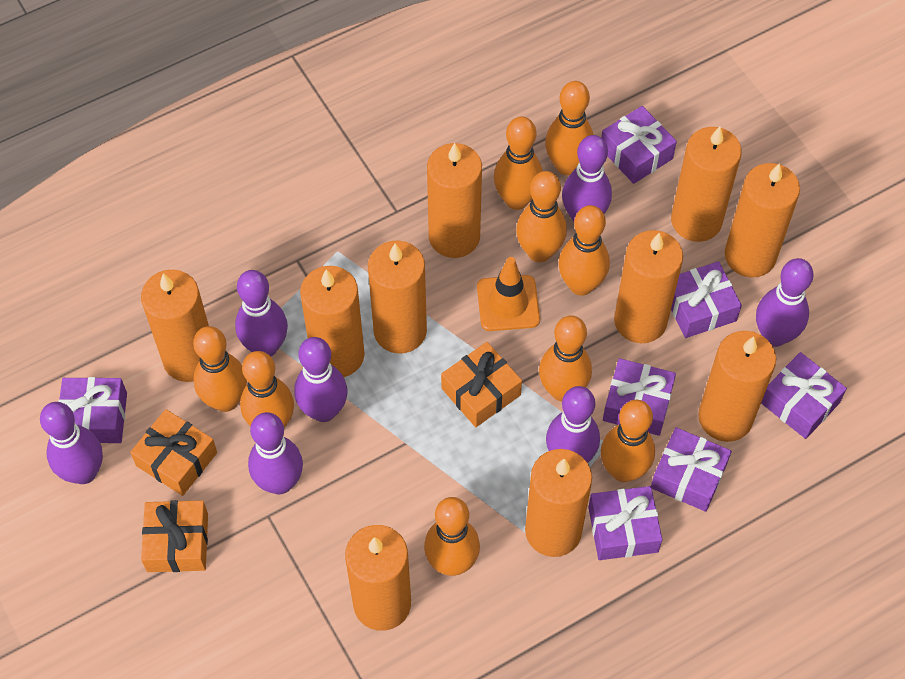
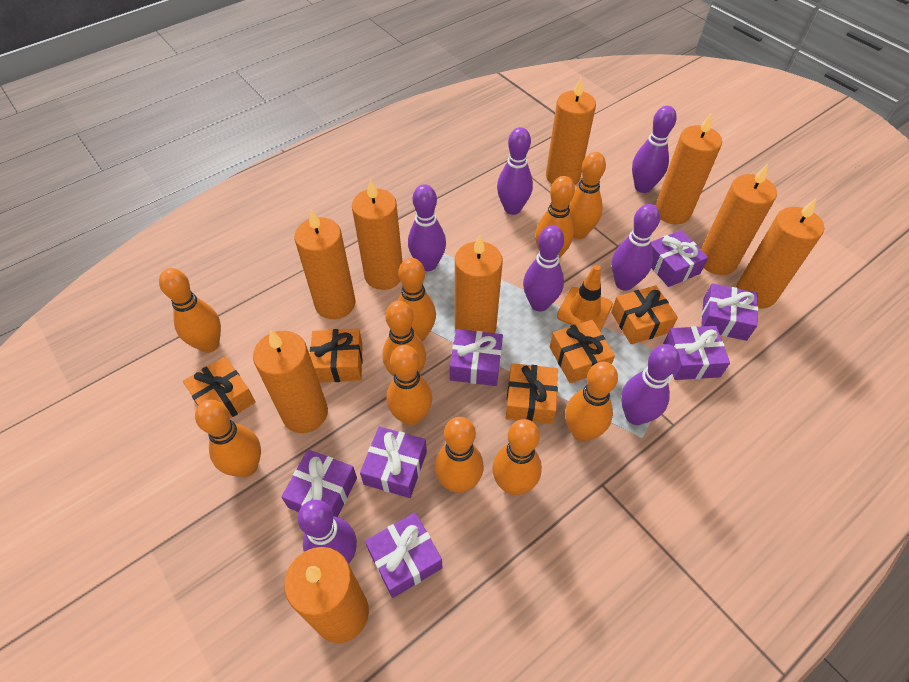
orange bowling pin: [193,326,247,412] [240,351,294,427] [424,497,480,576] [494,116,543,210] [516,171,567,262] [539,315,592,401] [545,81,594,175] [559,205,610,296] [601,400,655,482] = 9 -> [159,268,221,353] [195,400,261,477] [382,301,426,377] [387,345,432,426] [398,258,436,341] [435,417,484,493] [492,419,542,495] [535,176,575,258] [565,362,618,441] [569,152,606,239] = 10
orange candle: [141,270,209,382] [300,266,365,377] [345,525,411,631] [368,240,427,354] [427,143,482,258] [525,449,592,557] [614,230,683,343] [671,126,742,242] [698,331,776,442] [725,163,800,278] = 10 -> [253,330,328,433] [284,547,369,643] [294,209,356,319] [352,179,403,290] [455,235,503,333] [546,78,596,186] [655,114,722,224] [701,164,777,275] [736,199,824,308] = 9
orange gift: [130,409,217,496] [141,500,208,572] [441,342,522,427] = 3 -> [183,356,256,418] [310,329,363,383] [506,363,558,424] [550,320,615,383] [611,285,678,344] = 5

